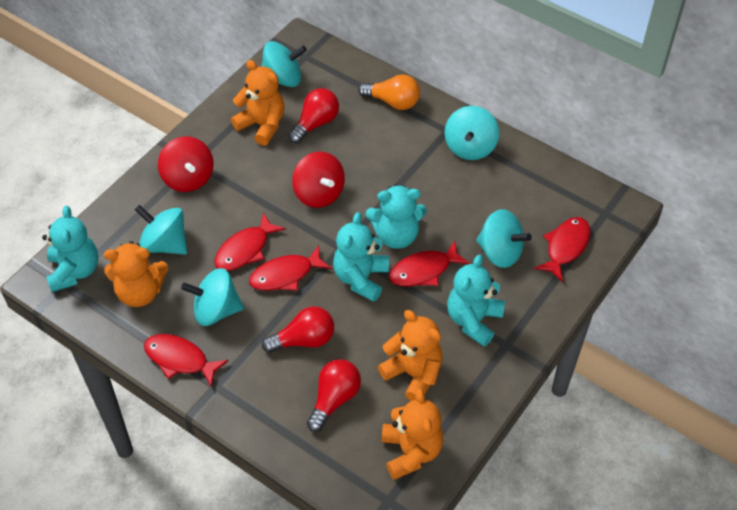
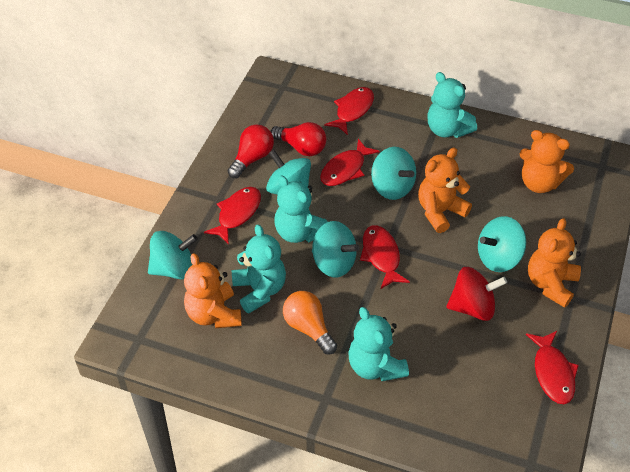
red light bulb: [262,306,334,353] [289,88,339,144] [307,359,361,432] = 3 -> [228,125,274,178] [271,122,326,156] = 2
red spinning top: [158,136,213,192] [292,151,345,208] = 2 -> [446,267,507,321] = 1

